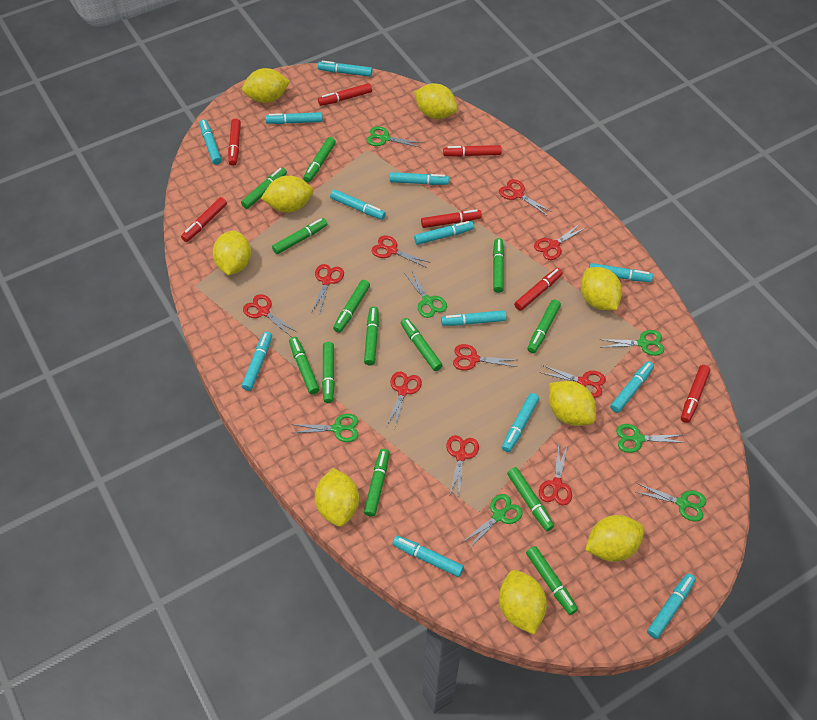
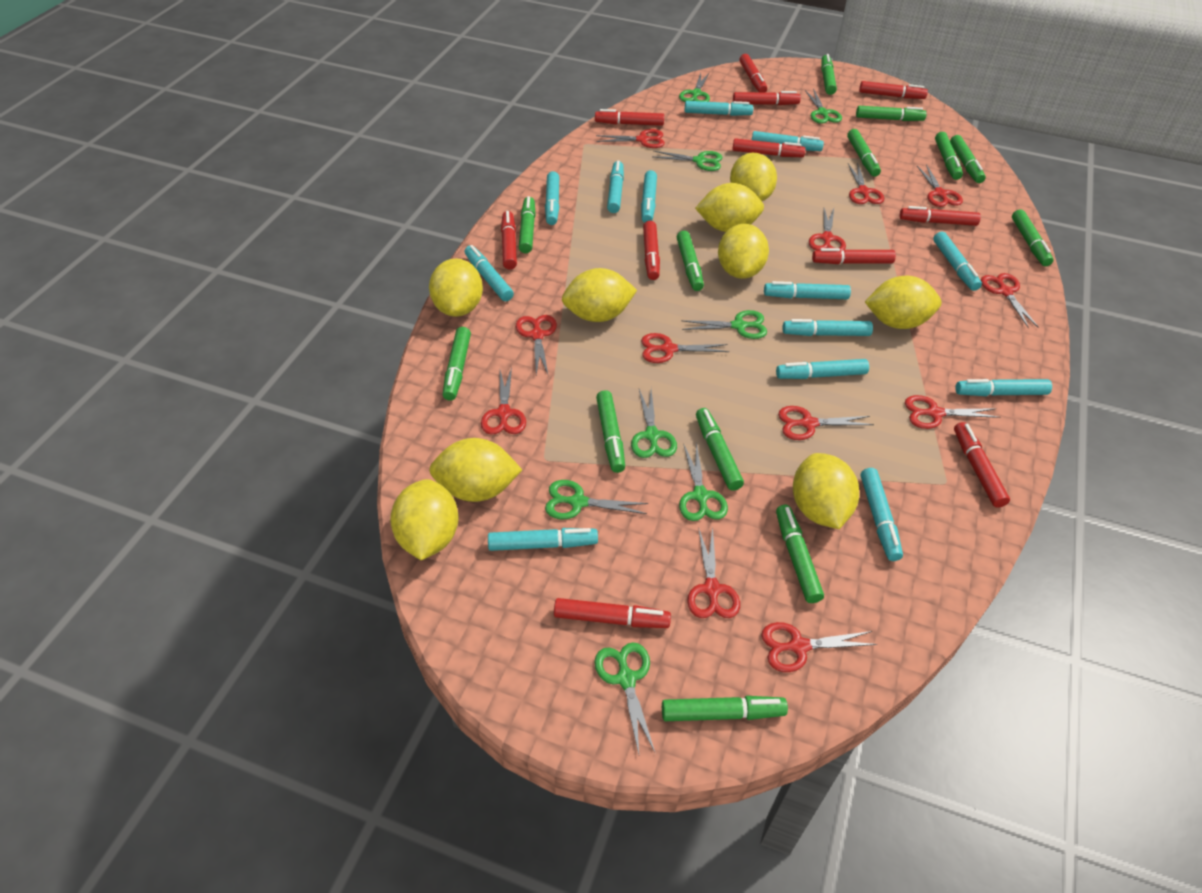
green scissors: [291,414,358,442] [367,126,423,148] [404,269,447,318] [461,494,523,550] [599,330,664,356] [616,424,685,453] [636,483,707,522] = 7 -> [545,480,648,519] [594,642,655,754] [631,389,677,458] [652,151,723,171] [679,73,710,102] [679,442,728,521] [681,310,767,339] [805,89,842,124] = 8
red marker: [181,197,227,242] [228,118,241,166] [318,83,372,106] [421,209,482,228] [443,145,502,157] [514,268,563,311] [681,365,710,423] = 7 -> [501,211,517,270] [554,598,671,628] [595,109,664,126] [643,221,660,280] [733,91,801,105] [733,138,806,157] [739,54,767,92] [812,248,896,264] [859,81,928,99] [900,206,981,226] [954,422,1010,508] = 11
red scissors: [243,294,297,336] [311,264,344,313] [372,236,431,268] [386,372,422,428] [446,435,479,495] [453,344,517,371] [499,179,552,215] [534,223,587,260] [539,365,606,398] [539,442,572,505] = 10 -> [481,367,526,435] [516,315,557,375] [596,129,665,148] [641,333,729,363] [687,527,740,618] [761,622,877,672] [778,406,874,440] [809,208,846,251] [848,162,884,204] [905,395,1000,429] [917,164,963,207] [981,273,1039,328] = 12

